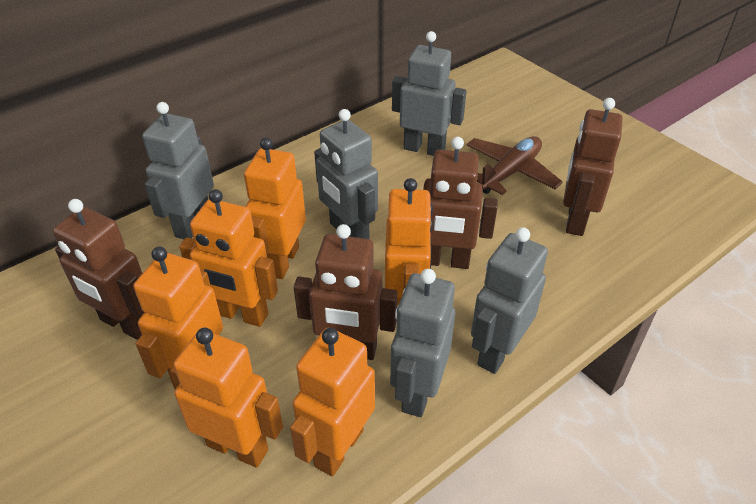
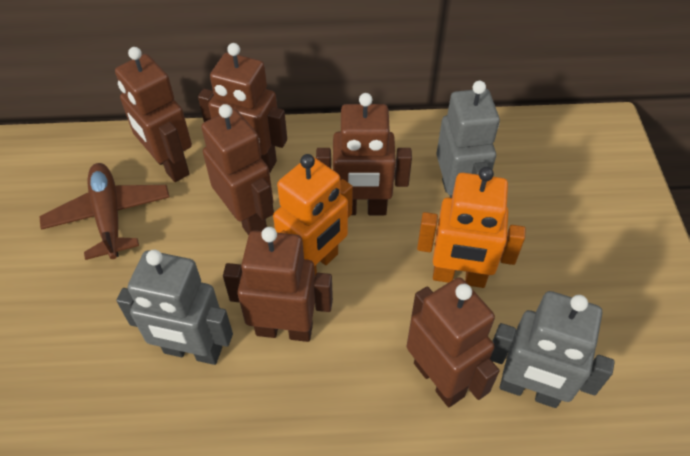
brown robot: [53,199,145,340] [294,224,397,360] [423,137,498,269] [563,98,623,236] = 4 -> [115,47,192,182] [198,43,287,173] [201,104,274,235] [223,227,333,342] [316,93,412,215] [407,277,499,407] = 6
grey robot: [142,102,214,239] [314,109,378,239] [390,269,455,417] [392,31,467,156] [471,227,548,374] = 5 -> [116,250,233,365] [436,81,500,198] [490,291,615,408] = 3
orange robot: [133,247,223,389] [170,327,283,468] [179,189,278,327] [244,137,306,279] [290,328,375,477] [385,178,433,307] = 6 -> [273,154,353,275] [417,167,526,288] = 2

